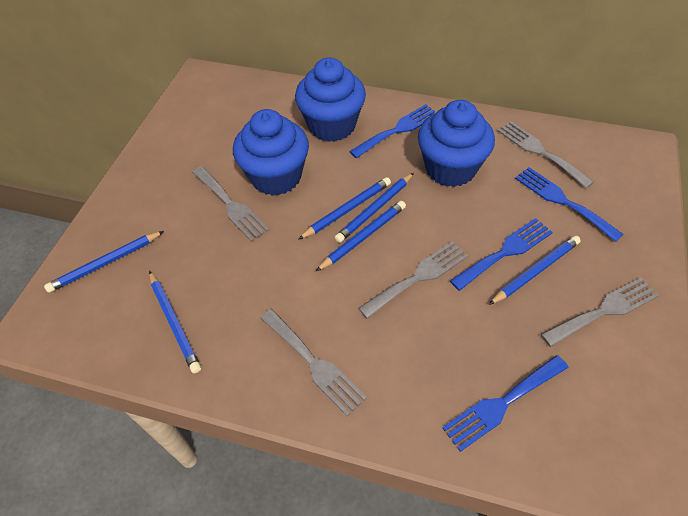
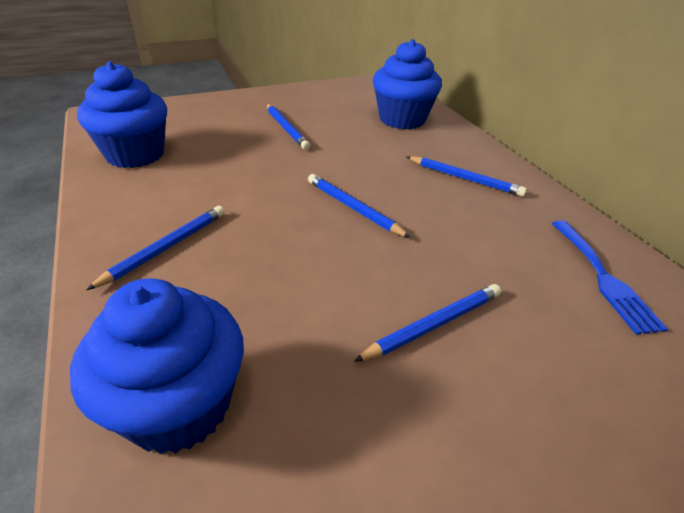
blue fork: [349,104,435,158] [442,355,568,452] [450,218,553,291] [515,167,624,242] = 4 -> [552,220,668,335] = 1
blue pencil: [44,231,164,293] [149,271,201,373] [298,177,391,240] [316,201,406,271] [334,173,414,243] [489,236,581,305] = 6 -> [86,206,225,290] [266,104,310,150] [308,174,411,238] [354,284,501,362] [407,156,527,197] = 5
grey fork: [192,166,269,242] [260,309,367,416] [358,241,468,319] [498,121,594,188] [541,277,659,347] = 5 -> none = 0

